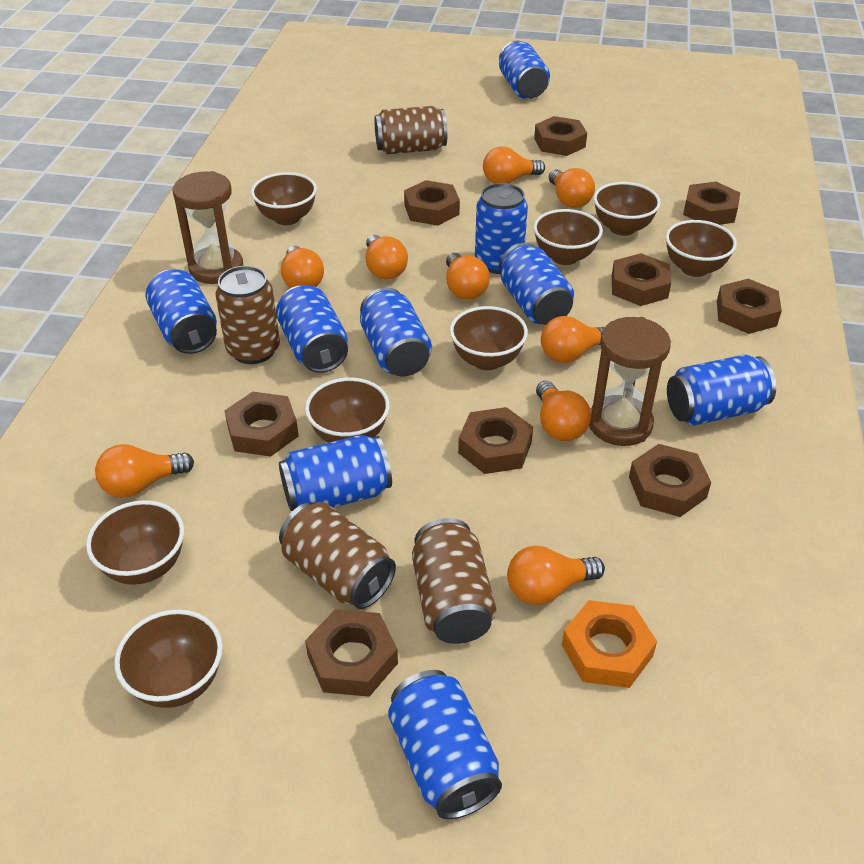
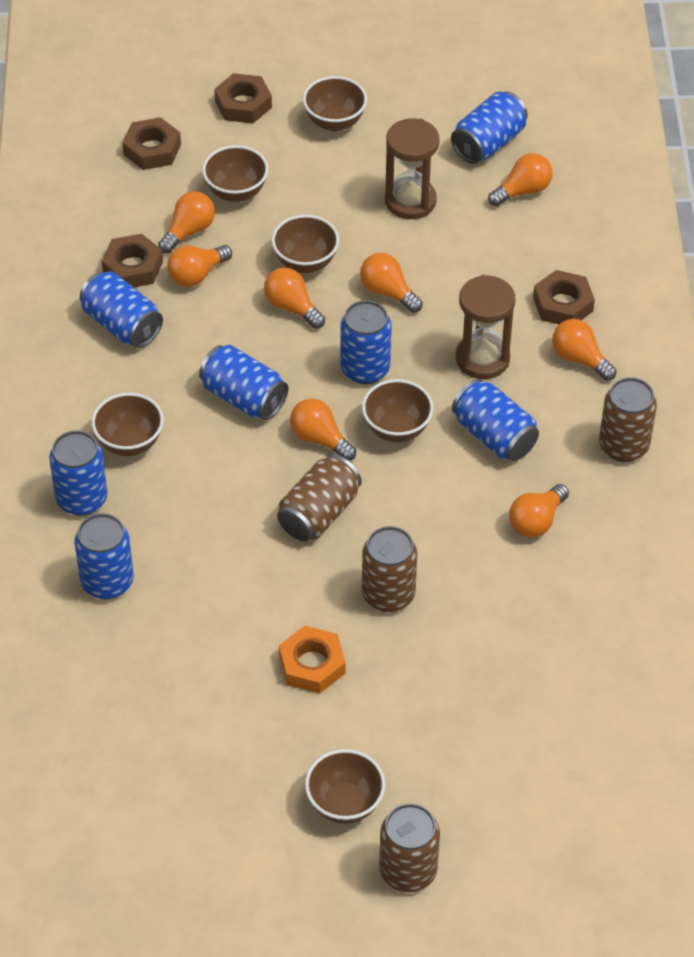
blue can: [146,269,217,354] [276,285,348,373] [279,435,392,511] [360,288,432,376] [388,670,502,819] [475,183,528,274] [499,40,550,99] [499,243,574,325] [667,355,776,426] = 9 -> [49,430,107,516] [75,513,134,599] [80,271,163,348] [199,345,288,420] [340,300,392,384] [451,92,528,164] [452,379,539,461] = 7
brown bowl: [86,500,184,585] [114,609,223,708] [251,172,317,225] [305,377,390,443] [450,306,528,370] [533,209,603,265] [593,182,661,236] [665,220,737,277] = 8 -> [92,393,164,456] [202,145,268,202] [271,215,339,273] [303,76,367,131] [305,749,385,824] [362,379,433,442] = 6
brown nut: [224,392,299,457] [305,609,398,697] [404,180,460,226] [458,407,533,474] [534,116,587,156] [612,253,671,306] [629,444,711,517] [683,182,740,225] [717,279,782,334] = 9 -> [102,234,163,287] [122,117,181,170] [214,73,272,123] [533,270,595,324] = 4
orange light bulb: [95,444,194,498] [281,246,324,288] [366,235,408,279] [446,253,490,300] [483,147,545,184] [507,546,605,605] [536,381,591,441] [541,316,605,363] [549,168,595,208] = 9 -> [158,191,215,254] [167,245,232,287] [264,267,325,329] [290,398,356,461] [360,253,423,313] [488,153,553,207] [509,484,569,538] [552,319,617,381] = 8

